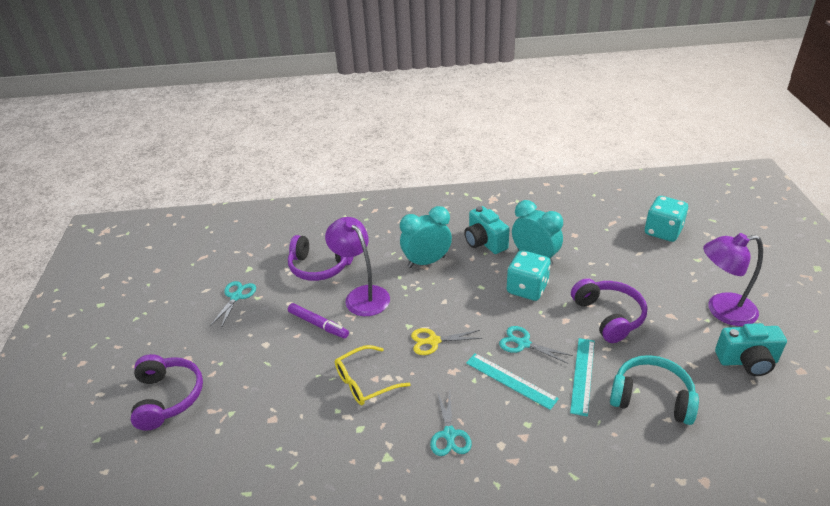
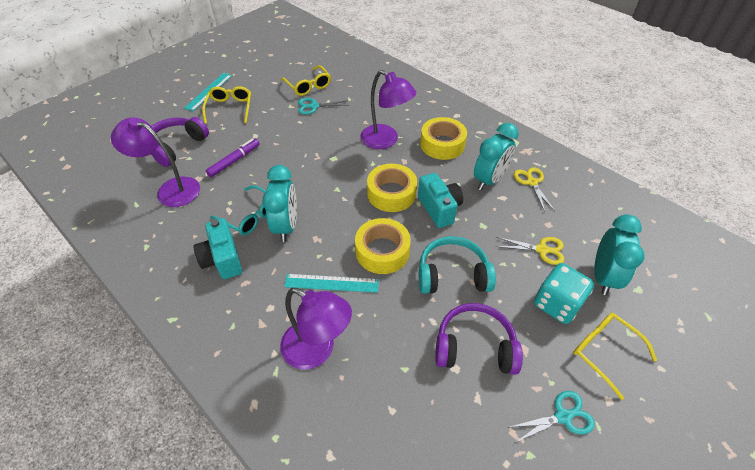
purple headphones: [131,354,203,430] [288,235,353,281] [571,278,647,343] = 3 -> [151,117,209,167] [435,303,523,375] = 2
purple lamp: [325,217,390,316] [703,233,763,326] = 2 -> [111,117,200,207] [280,288,352,370] [360,70,416,149] = 3
turquoise clock: [400,206,452,268] [512,200,563,266] = 2 -> [262,165,297,242] [474,123,519,191] [594,214,645,295] = 3
turquoise dice: [507,250,551,301] [645,196,688,242] = 2 -> [534,263,594,324] = 1
turquoise glasses: none = 0 -> [210,185,266,235] = 1
turquoise scissors: [210,281,256,328] [430,392,472,456] [499,326,573,364] = 3 -> [298,98,350,115] [507,391,595,443] = 2
yellow glasses: [335,345,411,405] = 1 -> [202,86,251,124] [281,65,331,96] [574,313,657,400] = 3
yellow scissors: [411,328,482,355] = 1 -> [496,237,564,265] [514,167,555,212] = 2
yellow tape: none = 0 -> [355,218,411,274] [367,164,417,212] [420,117,467,160] = 3

